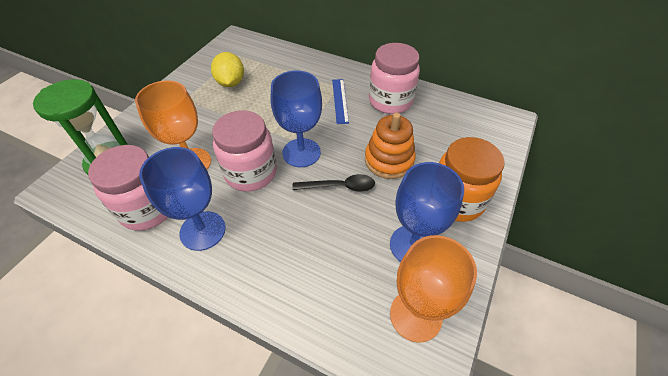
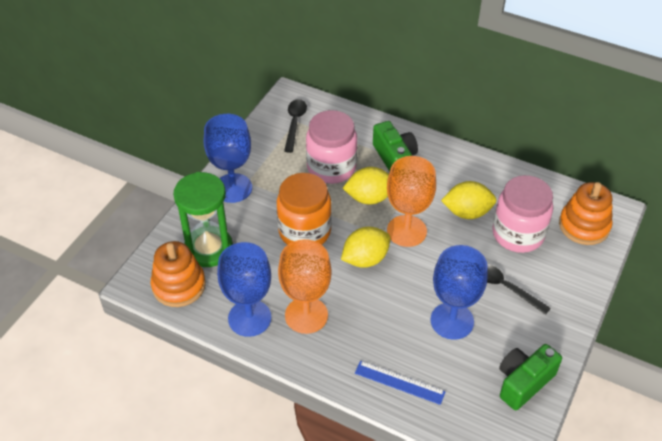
black spoon: [293,174,375,192] = 1 -> [284,99,307,153] [487,264,551,315] = 2
green camera: none = 0 -> [373,121,418,172] [499,344,562,410] = 2
orange stacking toy: [365,113,416,179] = 1 -> [151,241,206,307] [559,182,613,245] = 2
pink jar: [88,145,168,231] [212,110,277,192] [369,43,420,114] = 3 -> [306,110,357,184] [492,175,553,253] = 2
yellow lemon: [211,52,244,87] = 1 -> [341,227,391,268] [342,167,389,204] [441,181,496,219] = 3

